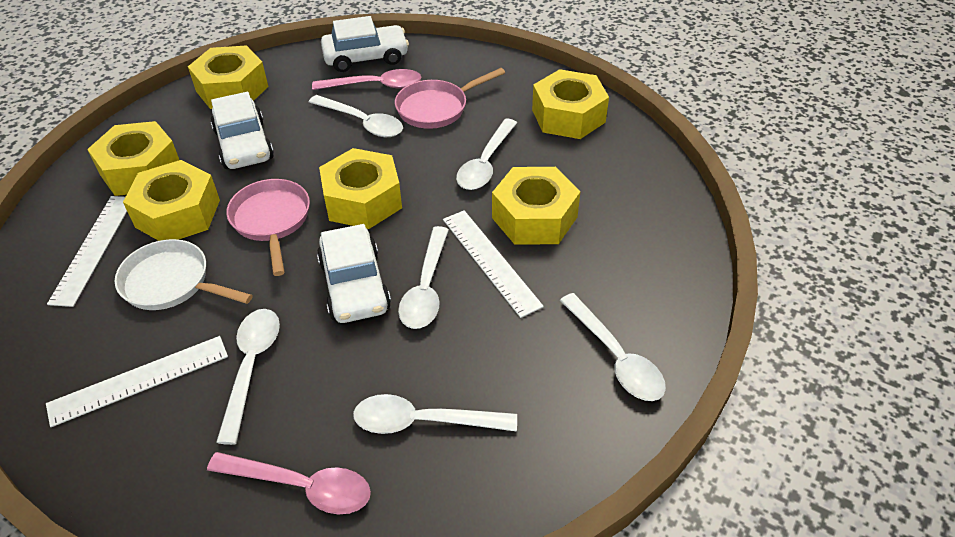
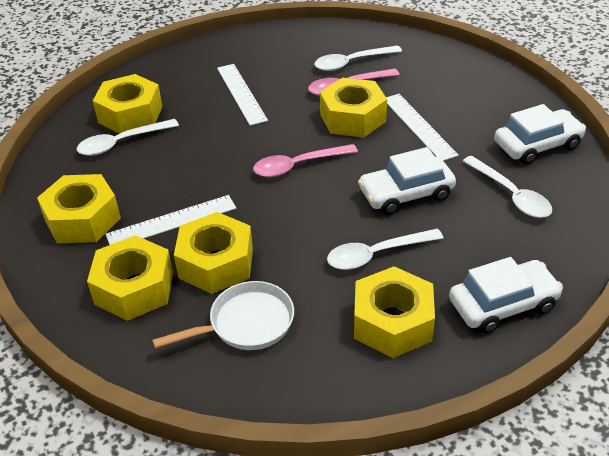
pink pan: [226,179,310,276] [395,68,505,129] = 2 -> none = 0
white spoon: [216,309,280,445] [309,95,403,137] [353,394,517,434] [398,226,449,329] [456,119,517,190] [560,293,666,401] = 6 -> [76,119,179,156] [314,45,402,71] [327,228,443,270] [463,156,552,218] = 4

